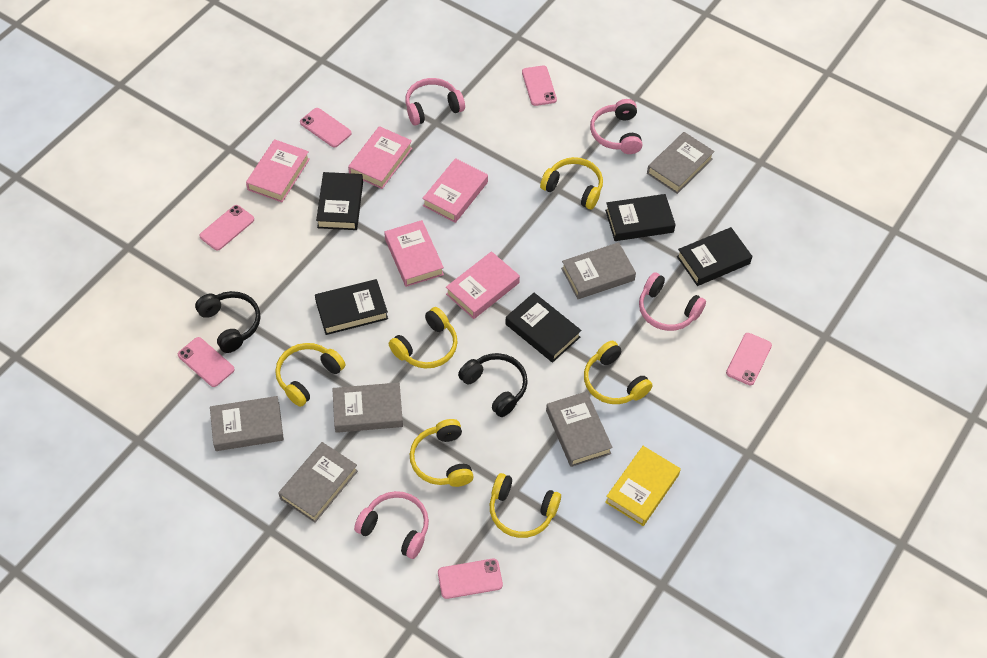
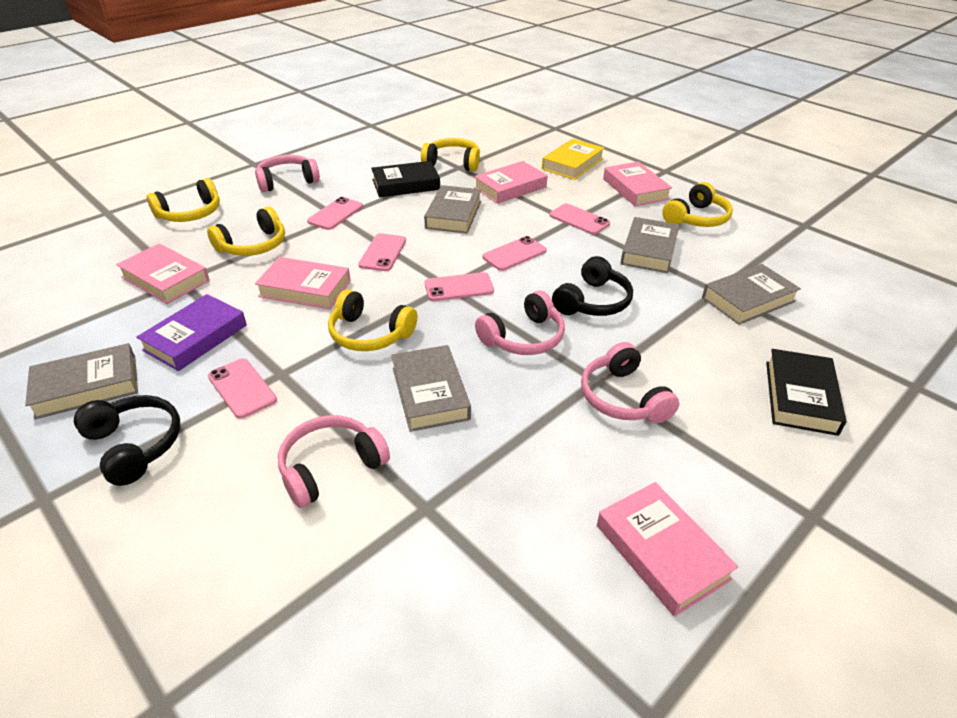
black book: [315,279,388,335] [316,172,363,230] [505,293,581,363] [605,194,676,241] [677,227,752,286] = 5 -> [371,161,440,197] [766,349,847,436] = 2
grey book: [210,396,284,451] [278,442,358,523] [332,382,403,433] [546,391,613,467] [561,242,636,299] [647,132,715,194] = 6 -> [25,343,138,420] [391,345,471,432] [424,185,481,234] [621,217,679,273] [702,264,801,325] = 5
purple book: none = 0 -> [136,294,247,371] = 1
yellow headphones: [275,343,345,407] [389,307,458,368] [410,419,474,487] [490,473,561,538] [540,157,603,209] [584,341,653,404] = 6 -> [147,178,220,222] [207,207,285,256] [328,289,417,351] [421,138,480,171] [662,182,733,227] = 5

